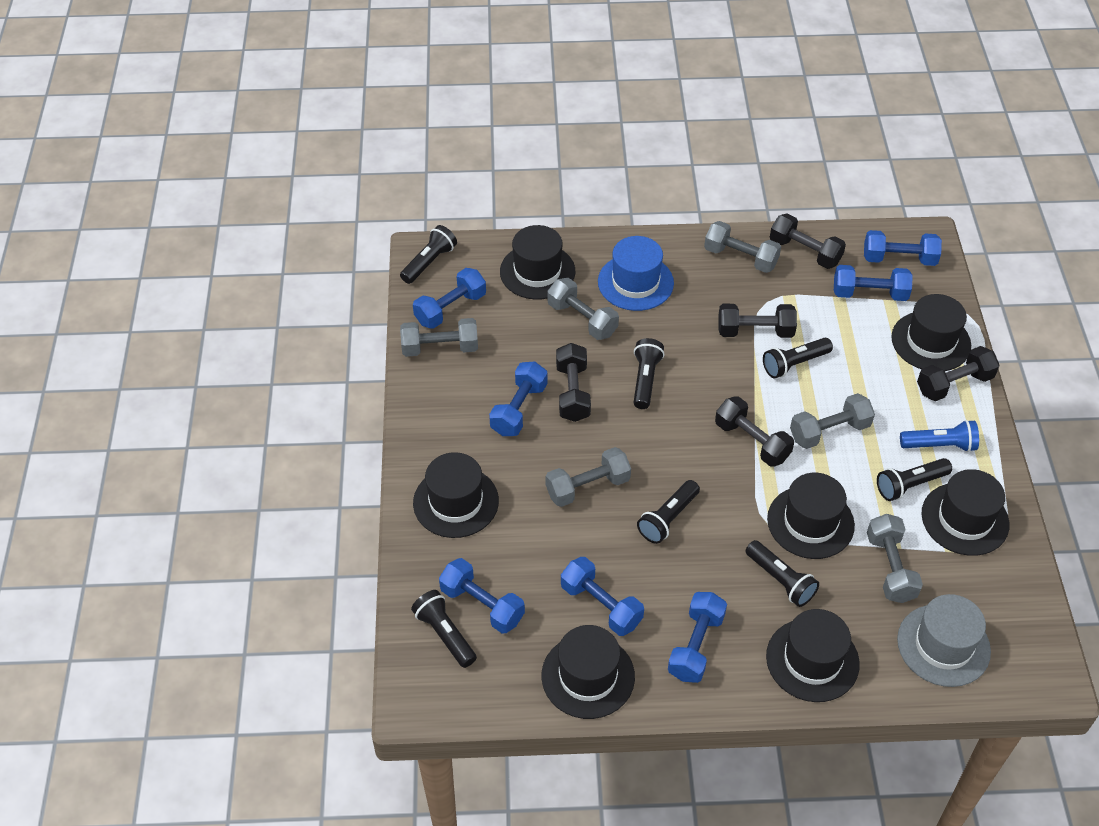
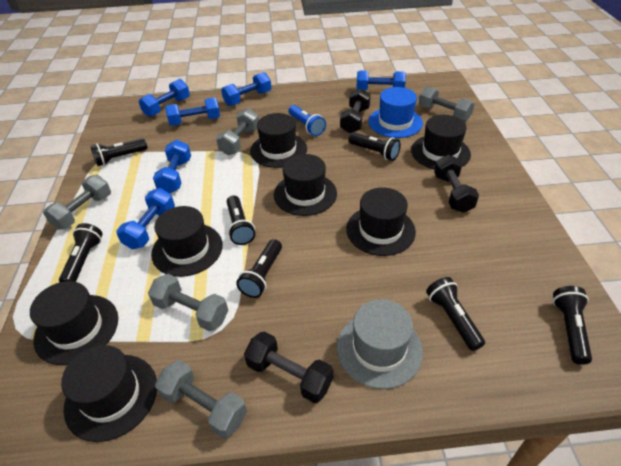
black dumbbell: [556,343,591,422] [715,396,794,467] [718,304,797,338] [770,213,846,269] [917,346,1000,401] = 5 -> [244,331,333,403] [340,88,371,133] [434,155,479,213] = 3
blue dumbbell: [413,268,486,329] [439,558,525,634] [489,362,548,436] [561,557,644,636] [668,592,727,683] [834,265,913,301] [864,230,942,266] = 7 -> [116,188,175,250] [139,79,190,117] [153,140,191,193] [165,97,220,126] [221,72,272,106] [356,70,406,90] = 6
grey dumbbell: [400,318,478,357] [546,447,631,507] [547,278,619,340] [704,221,781,273] [790,393,875,449] [867,514,923,603] = 6 -> [43,175,111,230] [148,274,228,331] [155,360,247,439] [216,108,259,155] [419,86,474,121] = 5

